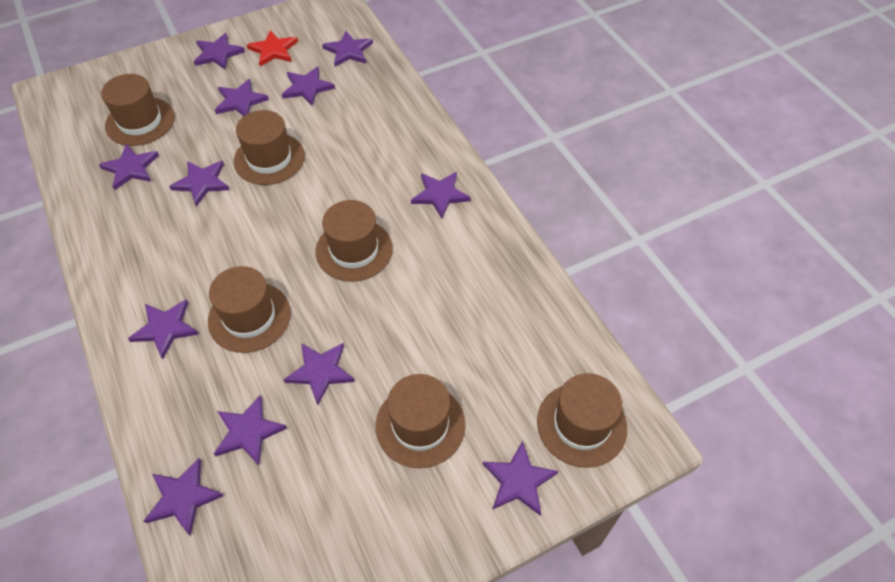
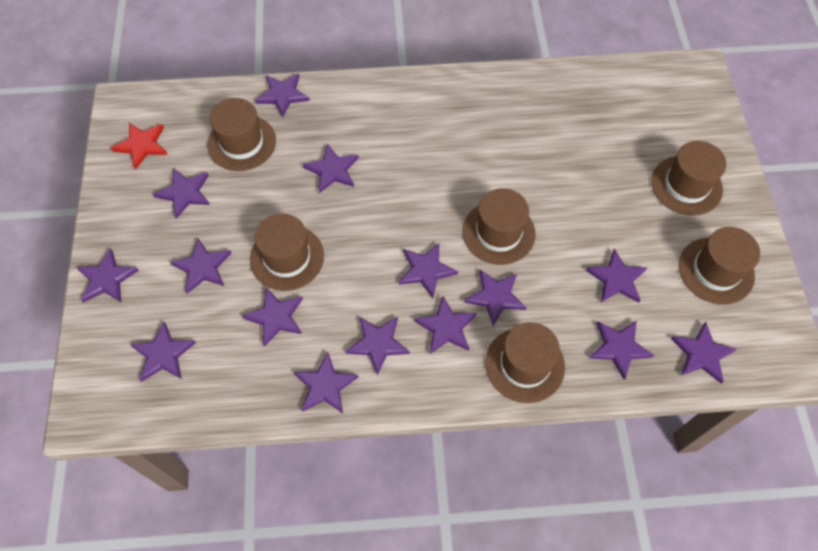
purple star: [99,144,159,190] [128,299,199,359] [144,458,224,536] [169,161,229,206] [194,33,245,70] [214,395,287,465] [215,79,269,116] [282,66,335,106] [283,343,355,405] [322,31,373,67] [411,172,471,219] [483,441,558,516] = 12 -> [77,248,139,303] [131,322,196,382] [153,168,210,219] [170,238,232,294] [242,287,303,347] [255,73,310,117] [294,352,359,413] [303,143,359,193] [346,317,410,376] [399,243,458,298] [414,296,476,354] [464,270,527,326] [586,248,647,303] [589,321,654,380] [671,322,737,384] = 15

